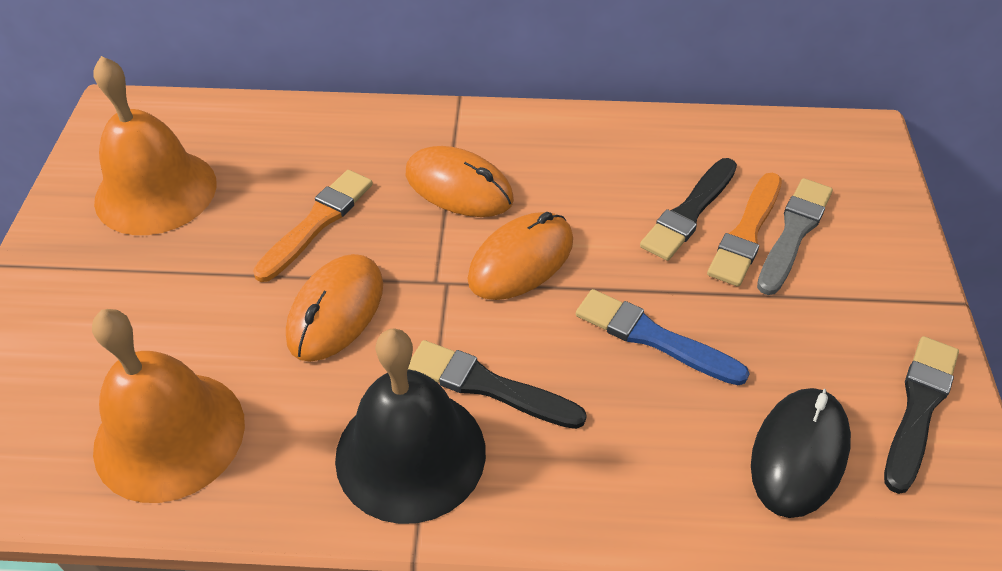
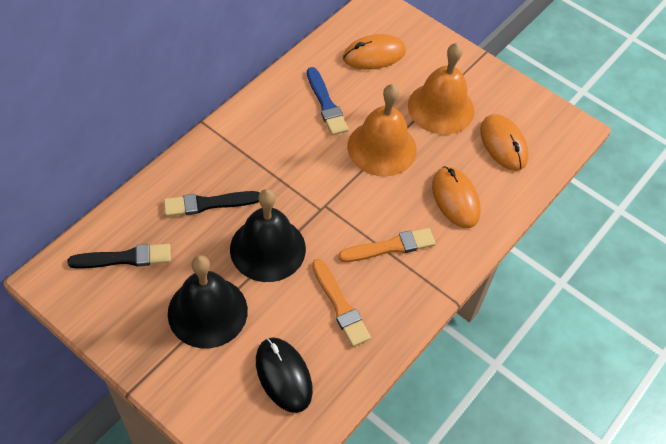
black bell: [335,329,486,524] = 1 -> [168,255,248,348] [230,189,306,282] = 2
black brush: [408,340,587,429] [640,158,737,261] [884,336,959,494] = 3 -> [67,244,171,269] [164,191,260,217] = 2
grey brush: [757,178,833,295] = 1 -> none = 0

